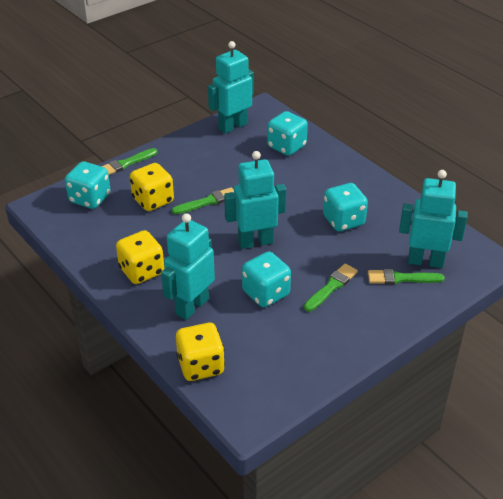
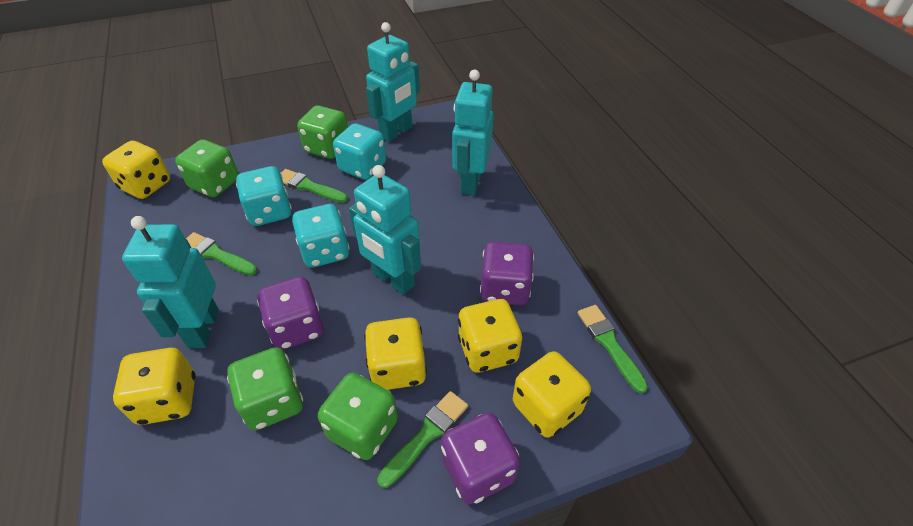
green dice: none = 0 -> [175,139,239,197] [227,347,303,430] [297,105,348,159] [318,372,398,460] = 4
purple dice: none = 0 -> [257,276,324,350] [441,412,520,504] [480,242,534,305] = 3
turquoise dice: [65,161,111,209] [242,252,291,307] [267,111,308,156] [323,183,368,232] = 4 -> [236,166,292,226] [292,204,350,268] [333,123,386,180] = 3
yellow dice: [116,230,164,284] [130,163,174,211] [176,323,225,381] = 3 -> [102,141,170,199] [113,348,196,425] [364,317,427,390] [458,299,523,373] [513,351,591,438] = 5

